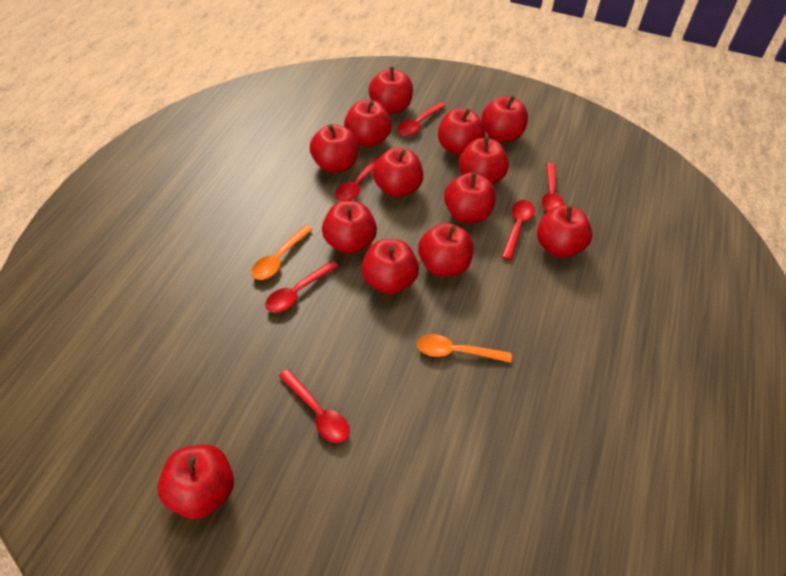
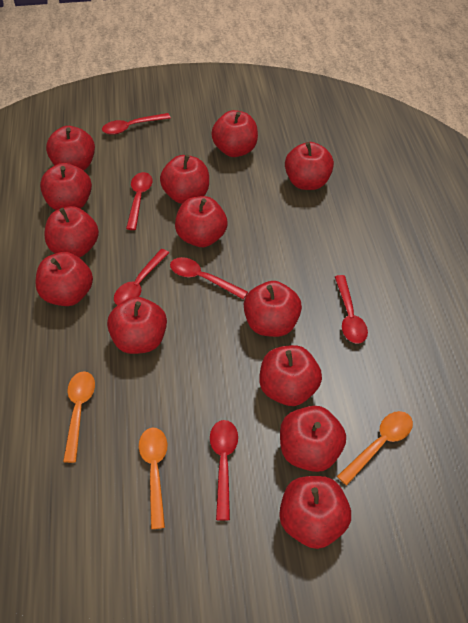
orange spoon: [251,225,313,280] [417,334,512,363] = 2 -> [63,371,95,463] [139,428,167,529] [337,411,413,485] = 3

